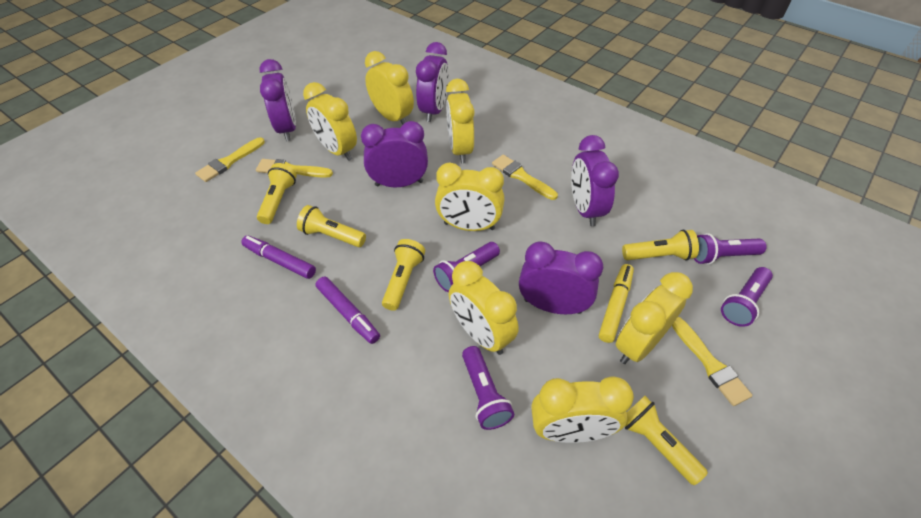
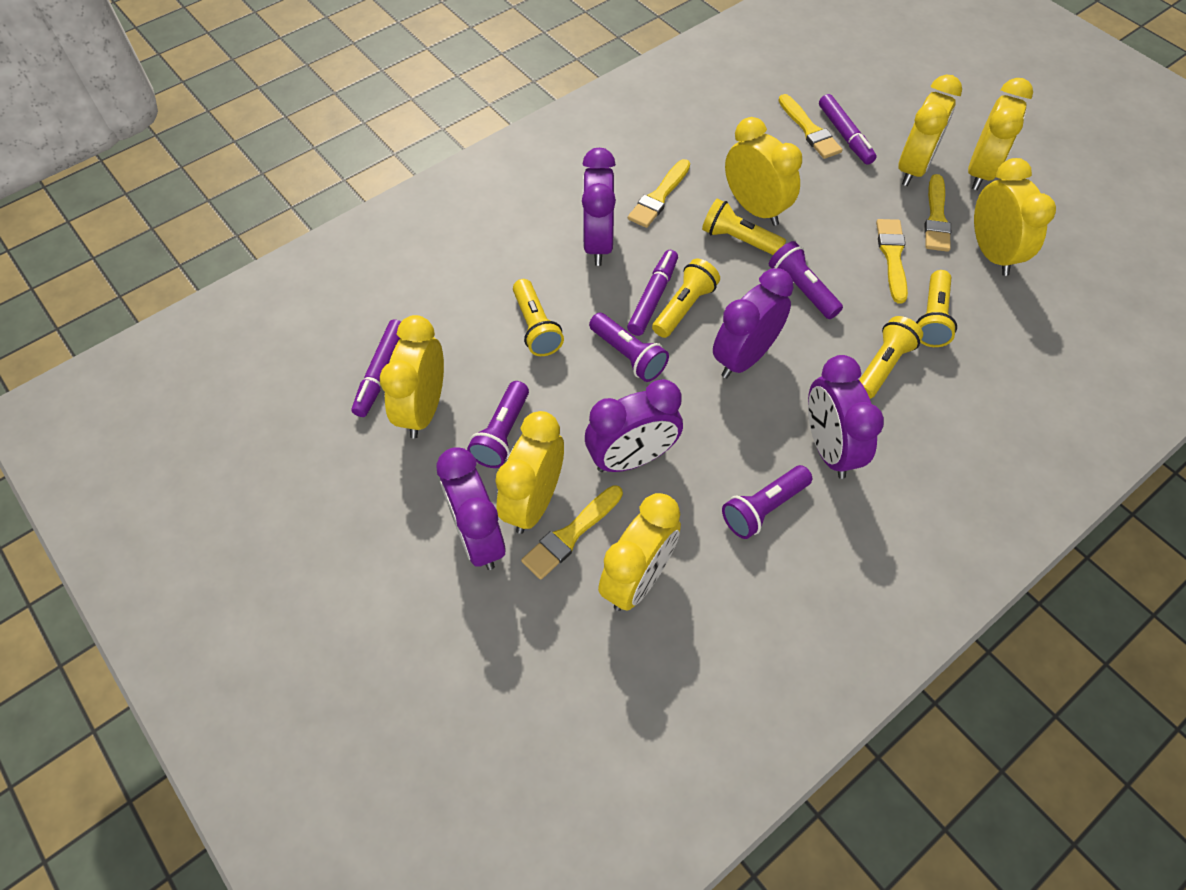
purple marker: [241,235,316,279] [315,276,380,344] = 2 -> [351,319,401,417] [627,250,678,336] [819,94,877,165] = 3
yellow brush: [195,137,265,182] [256,159,333,178] [492,155,558,200] [672,317,753,406] = 4 -> [521,485,623,580] [628,159,690,228] [778,94,843,159] [876,219,908,304] [924,174,951,252] = 5
yellow marker: [599,264,634,343] = 1 -> none = 0

